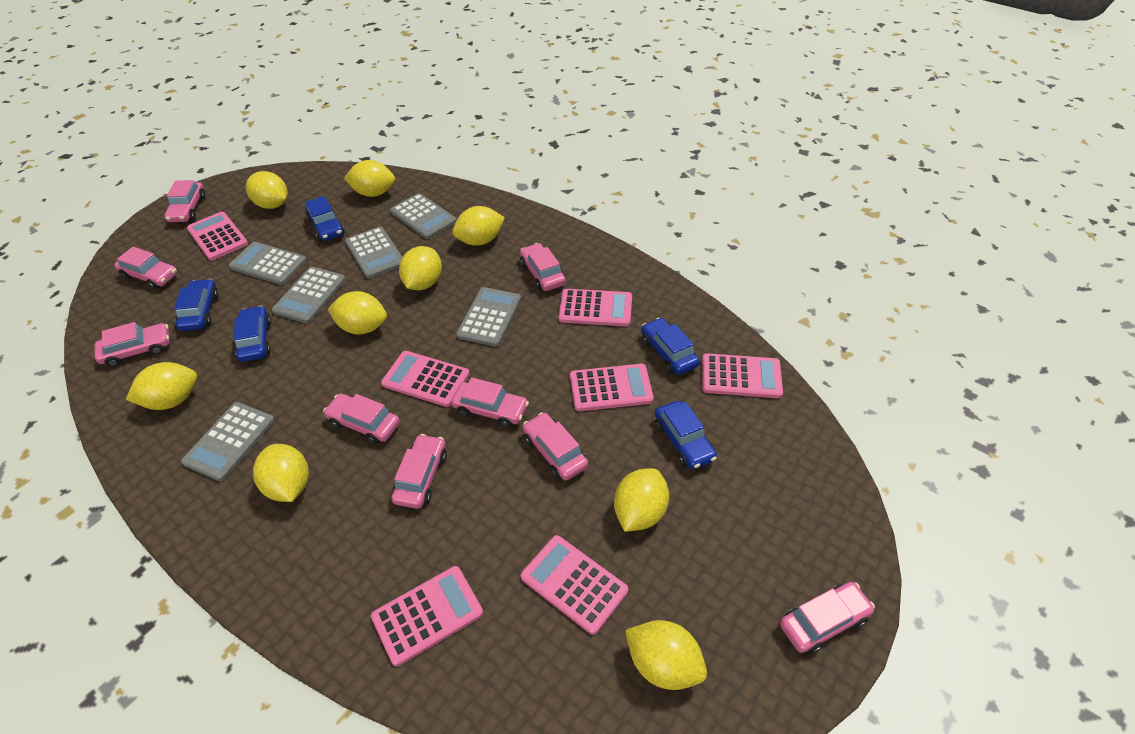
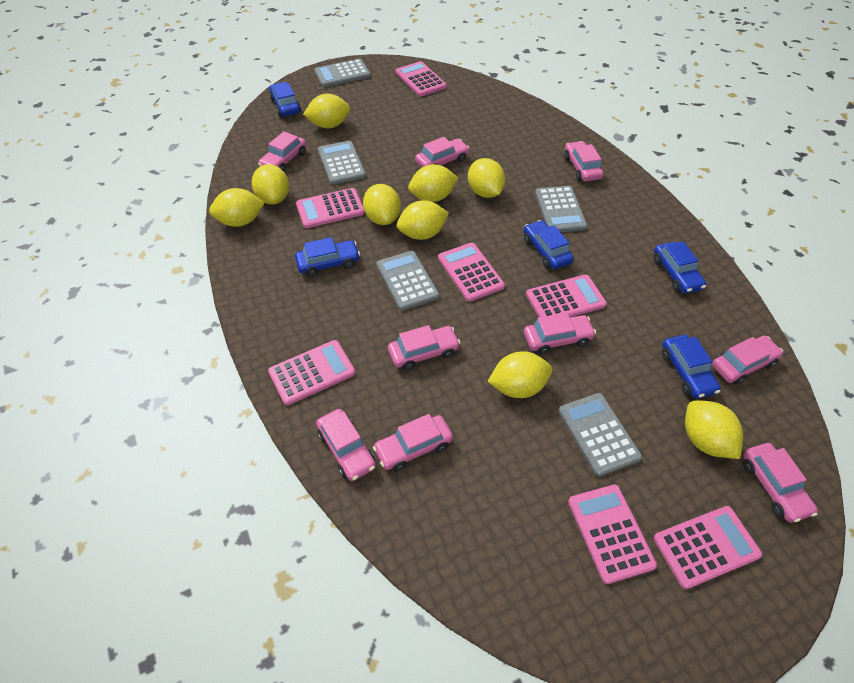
grey calculator: [181,402,275,481] [229,242,307,285] [272,267,346,323] [345,227,403,279] [390,193,457,239] [456,287,521,347] = 6 -> [314,59,371,87] [318,141,366,185] [376,251,439,311] [535,186,587,232] [558,393,642,477] = 5

